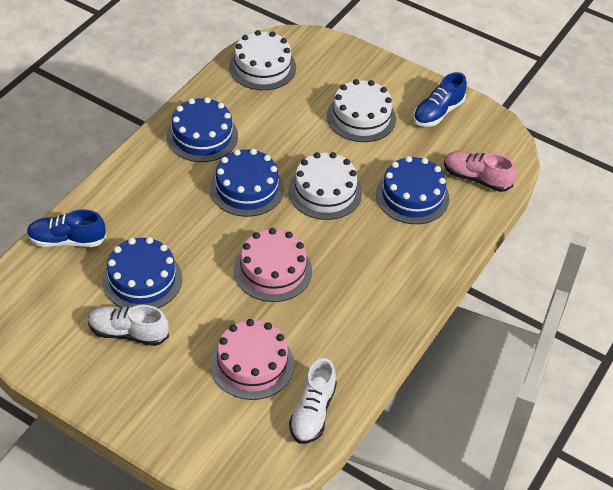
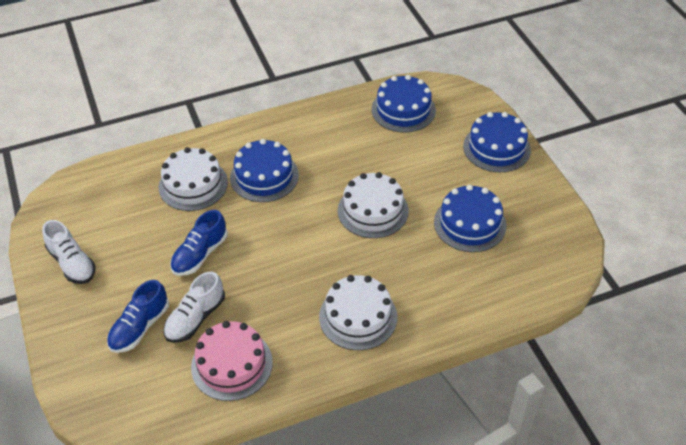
pink cake: [211,319,294,400] [234,228,312,302] = 2 -> [191,321,273,401] = 1
pink shoe: [444,151,516,192] = 1 -> none = 0

